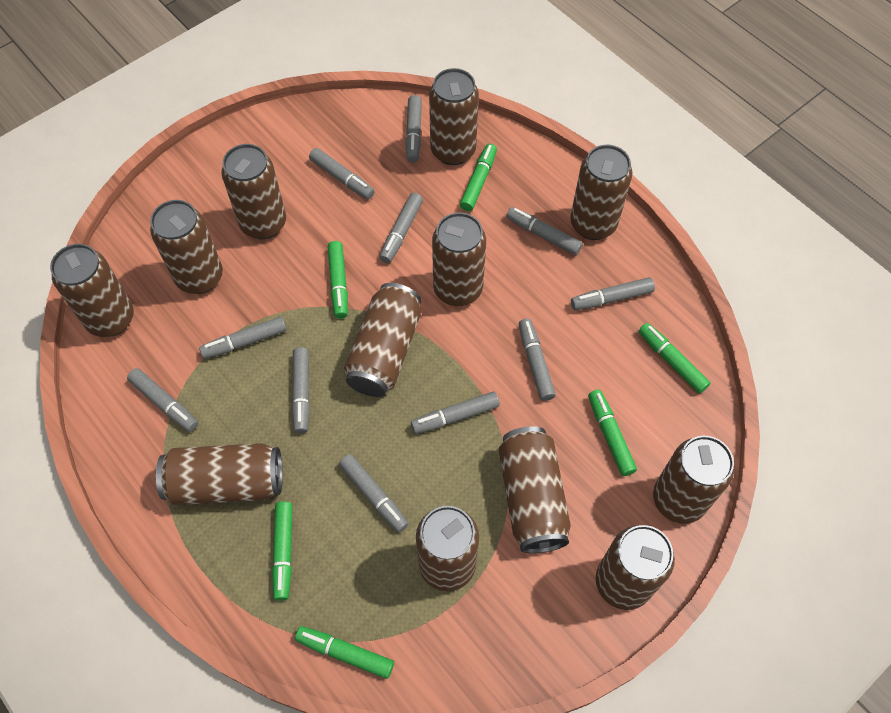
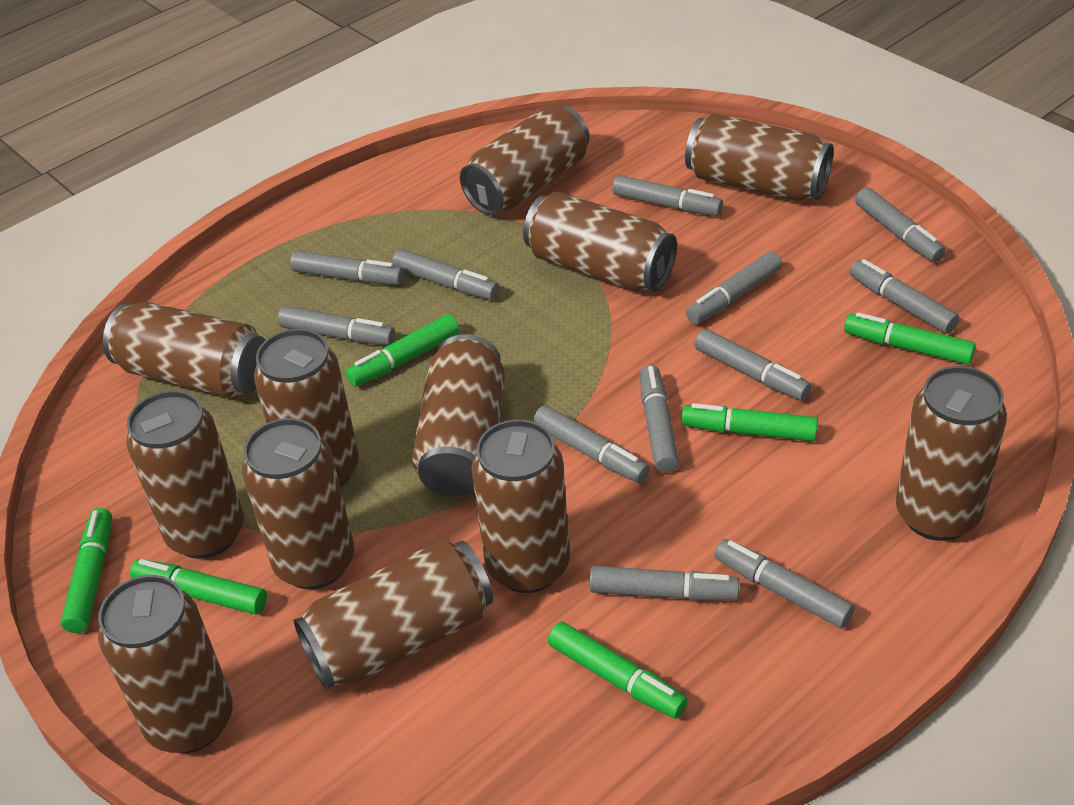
grey marker: [127,368,198,432] [199,317,287,359] [292,347,310,434] [309,148,375,200] [339,454,409,533] [379,193,423,263] [405,95,422,163] [411,392,500,434] [506,207,583,255] [519,318,556,401] [571,277,655,310] = 11 -> [278,306,395,345] [290,251,404,285] [392,249,499,300] [533,405,650,483] [589,566,739,601] [612,175,723,216] [640,365,679,473] [686,252,782,324] [694,329,811,401] [715,539,854,629] [850,259,959,334] [855,187,946,262] = 12

